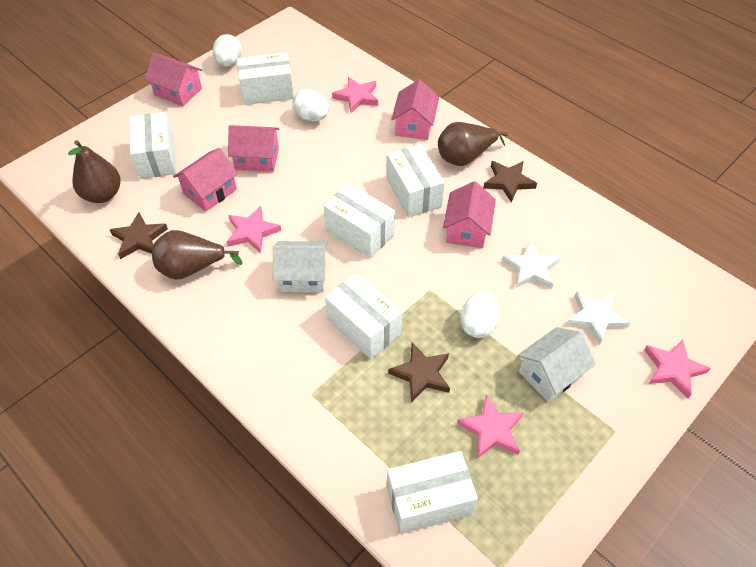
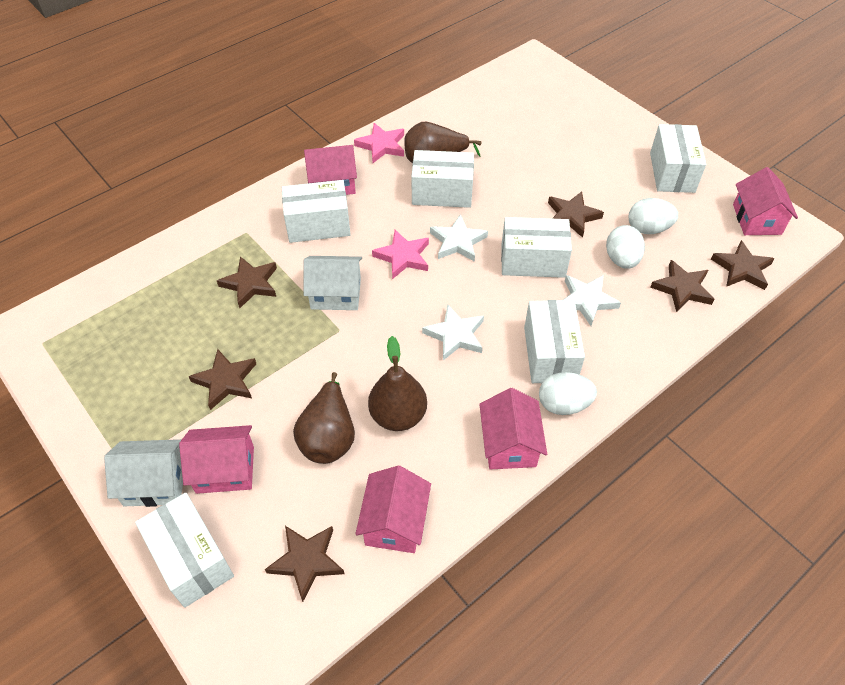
brown star: [110,212,168,259] [388,343,450,403] [483,161,537,203] = 3 -> [189,349,256,410] [217,256,277,309] [265,526,345,602] [548,191,604,238] [650,260,714,312] [711,240,775,290] = 6
pink star: [226,206,281,253] [332,77,378,113] [457,394,523,459] [644,339,711,399] = 4 -> [354,123,404,163] [372,230,429,279] = 2
white star: [502,241,561,289] [567,291,630,345] = 2 -> [422,304,484,361] [430,214,488,262] [563,275,621,326] = 3

